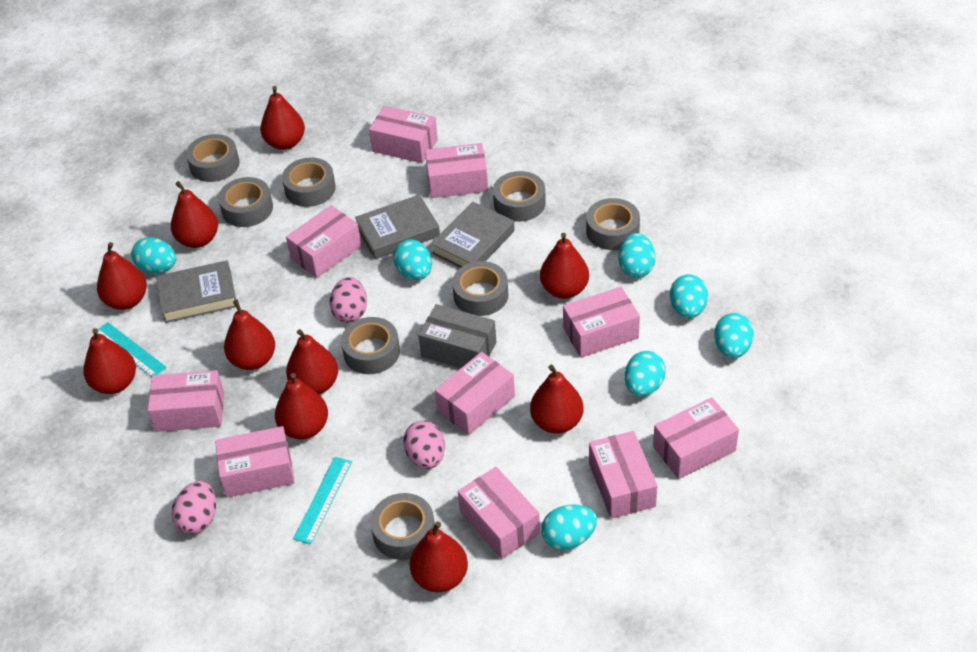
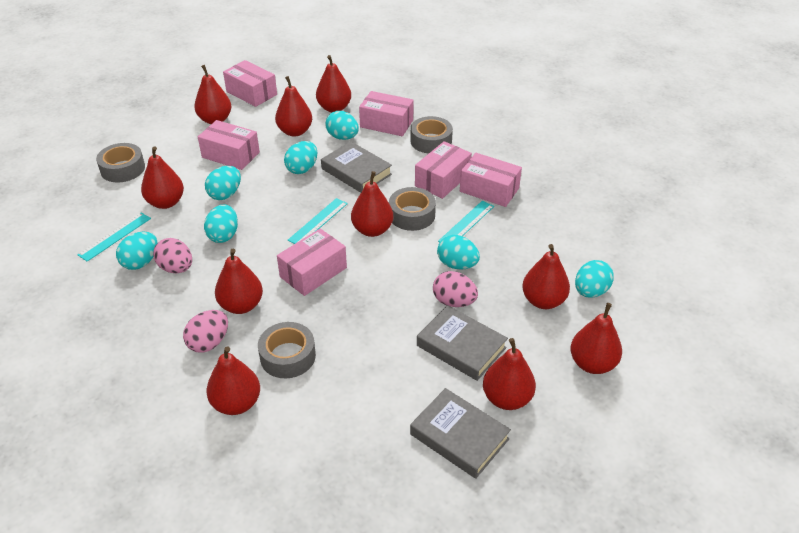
grey box: [418,304,496,368] = 1 -> none = 0
grey tape: [186,134,239,182] [218,177,273,227] [282,157,336,207] [341,317,400,374] [370,493,435,560] [452,261,508,316] [493,171,546,222] [586,198,640,250] = 8 -> [96,143,145,183] [258,322,316,378] [389,187,436,231] [411,116,453,153] = 4
pink box: [148,370,224,432] [215,426,295,498] [286,205,362,278] [369,106,438,163] [425,143,488,198] [435,352,515,435] [458,467,540,559] [563,287,640,358] [589,431,657,518] [653,398,739,479] = 10 -> [198,120,260,170] [223,60,277,107] [277,229,347,296] [359,91,414,136] [415,141,472,199] [460,153,522,207] = 6
turquoise ruler: [97,322,167,377] [293,457,352,544] = 2 -> [78,213,151,262] [287,198,348,244] [438,201,494,242] = 3

